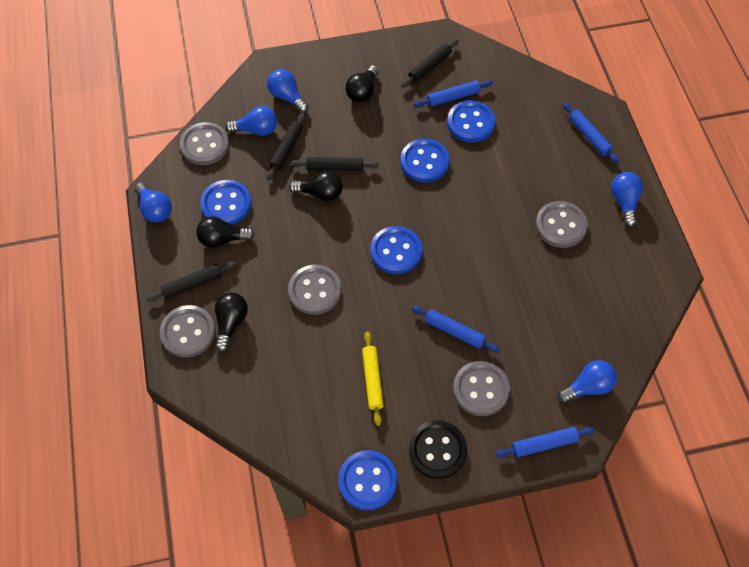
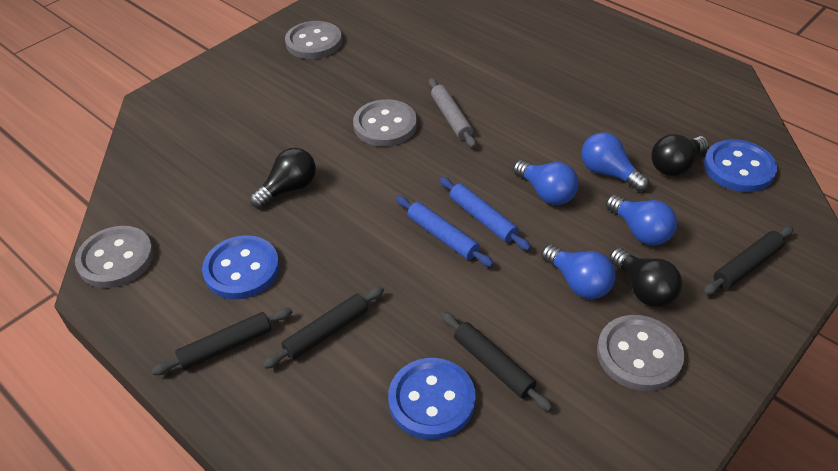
black button: [409,420,467,479] = 1 -> none = 0
black light bulb: [196,217,255,248] [215,292,248,352] [289,171,343,202] [345,65,379,103] = 4 -> [250,148,316,208] [609,248,682,307] [651,134,709,176] = 3
blue button: [200,180,252,225] [338,450,397,511] [370,226,422,274] [400,139,450,182] [447,100,496,143] = 5 -> [202,235,280,299] [388,358,476,440] [704,139,777,192] = 3
blue light bulb: [135,183,172,222] [225,106,277,136] [267,69,309,113] [558,360,617,403] [611,172,643,227] = 5 -> [513,160,579,205] [541,245,615,299] [582,132,649,192] [606,195,677,246] = 4
blue rolling pin: [412,306,500,352] [414,80,493,107] [496,427,595,458] [563,103,619,164] = 4 -> [396,196,494,267] [439,177,531,251] = 2
grey button: [159,305,215,357] [180,122,229,165] [288,265,341,315] [453,361,510,416] [535,201,588,248] = 5 -> [75,226,154,288] [285,21,342,59] [353,99,417,147] [597,315,684,391] = 4
grey rolling pin: none = 0 -> [429,78,476,148] = 1
yellow rolling pin: [362,332,384,426] = 1 -> none = 0

